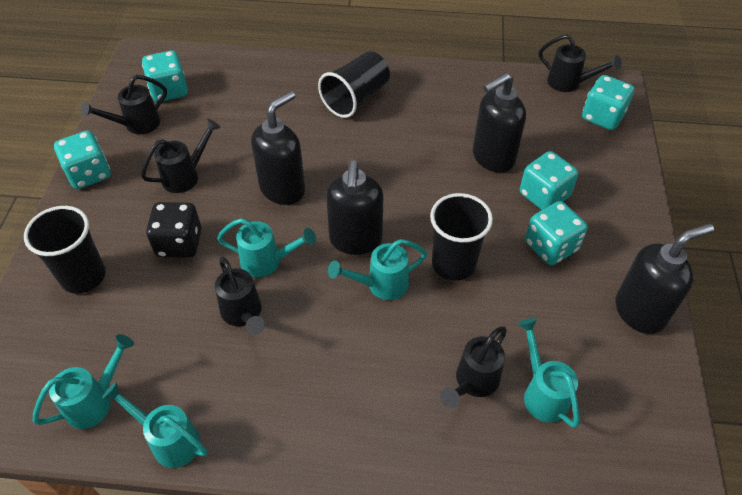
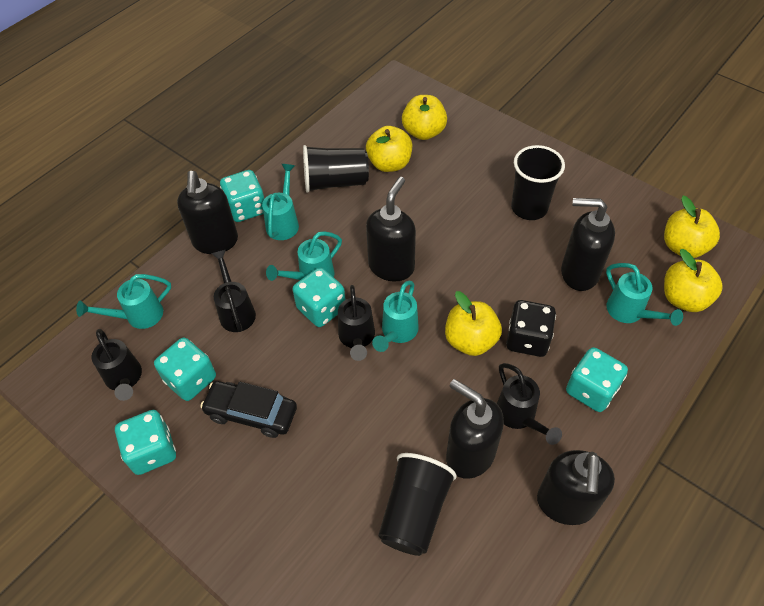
black car: none = 0 -> [200,381,297,438] = 1
black soap dispenser: [251,91,305,205] [326,160,383,255] [473,73,526,173] [616,224,714,334] = 4 -> [177,171,238,254] [366,177,416,282] [446,379,504,479] [537,450,615,525] [561,198,615,291] = 5
black watering can: [81,75,167,134] [141,119,221,193] [215,257,265,335] [440,327,507,408] [539,34,622,92] = 5 -> [92,329,142,401] [211,250,256,332] [338,285,375,361] [497,363,562,445] = 4
yellow apple: none = 0 -> [366,126,412,172] [402,95,447,140] [445,291,502,356] [664,196,720,258] [664,249,723,312] = 5

